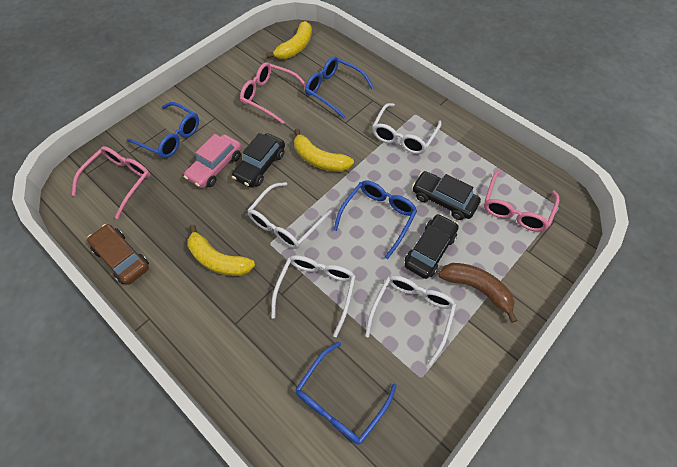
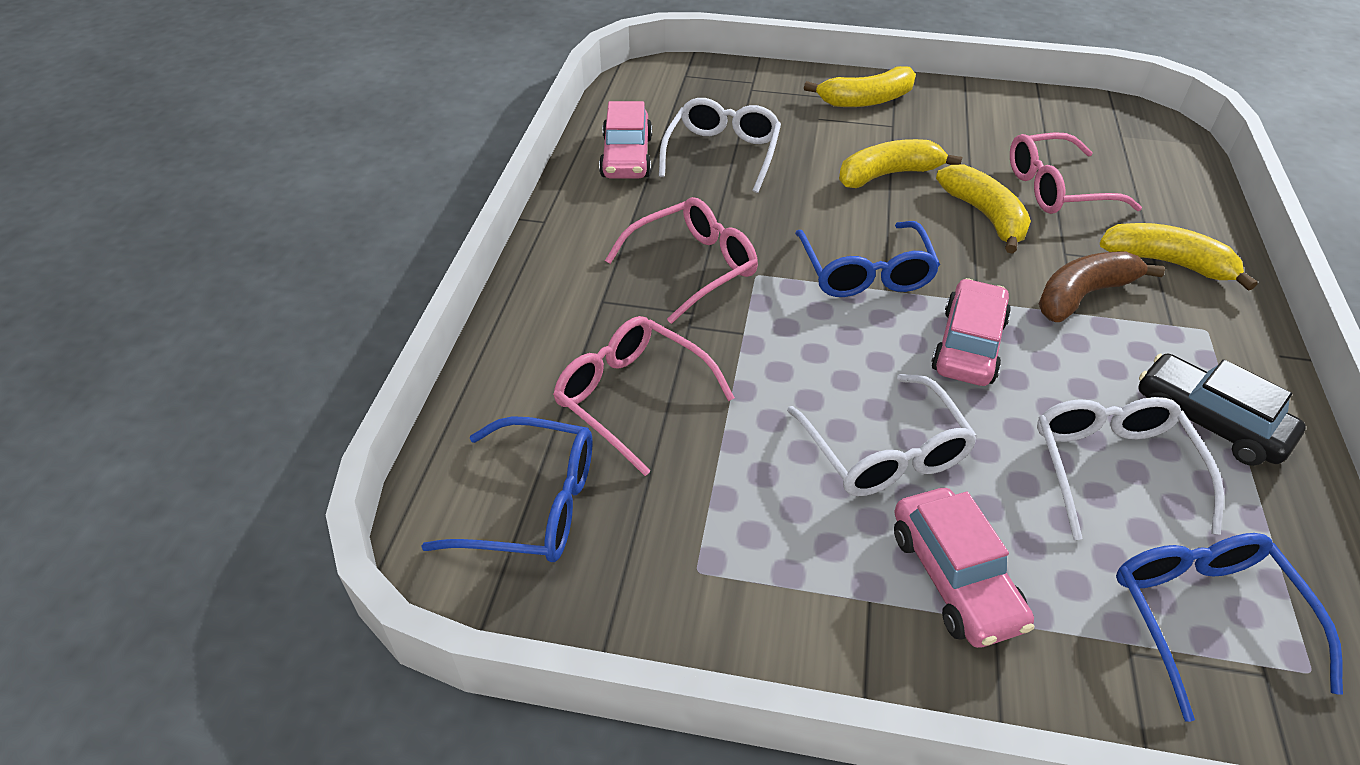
black car: [232,133,285,188] [404,214,459,279] [412,171,481,220] = 3 -> [1138,354,1306,466] = 1
blue glasses: [127,102,199,158] [295,342,397,445] [305,56,374,119] [333,180,417,259] = 4 -> [421,416,592,562] [795,221,940,297] [1116,533,1343,722] = 3
brown car: [87,224,149,285] = 1 -> none = 0
pink car: [184,134,242,188] = 1 -> [599,101,652,179] [894,488,1034,648] [931,278,1011,386] = 3
white glasses: [247,182,332,249] [271,255,356,337] [365,275,457,366] [372,103,442,154] = 4 -> [659,98,781,193] [787,374,977,496] [1037,397,1224,540] = 3
yellow banana: [187,224,255,276] [266,21,312,59] [294,129,354,172] = 3 -> [804,66,916,107] [839,139,962,188] [936,164,1031,254] [1100,223,1258,291] = 4

